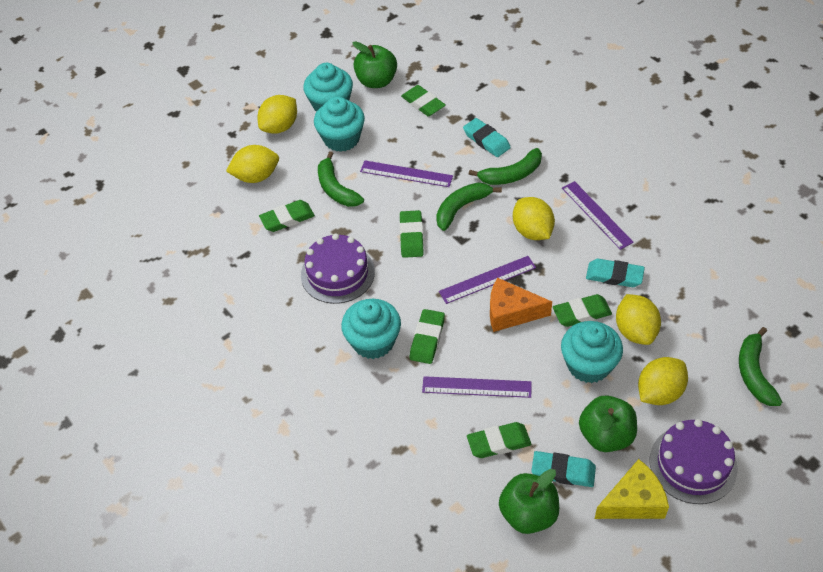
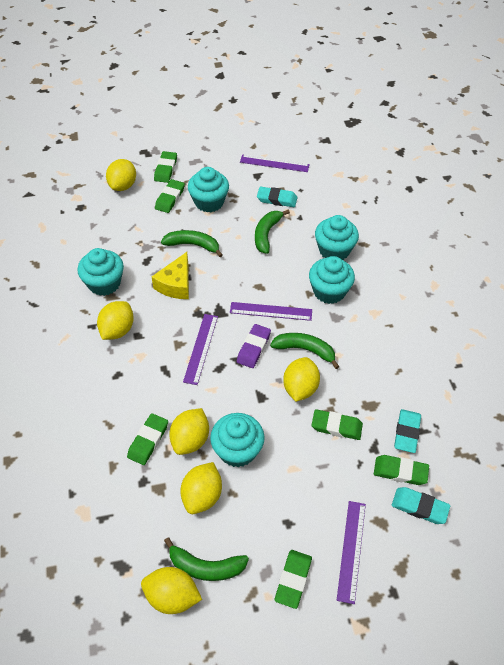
green apple: [352,41,397,88] [499,469,559,534] [579,395,637,452] = 3 -> none = 0
orange cheese: [490,278,552,332] = 1 -> none = 0
purple cake: [301,233,375,304] [649,419,738,504] = 2 -> none = 0
purple eraser: none = 0 -> [237,324,271,368] = 1
turquoise cupcake: [303,63,353,112] [314,96,365,152] [341,299,401,359] [561,321,623,383] = 4 -> [78,248,124,296] [188,167,229,212] [210,413,265,467] [309,256,355,304] [315,215,359,260] = 5
yellow lemon: [226,145,279,183] [258,95,297,134] [513,197,555,240] [616,294,661,345] [638,357,688,405] = 5 -> [97,301,134,340] [106,159,136,191] [141,567,202,614] [169,408,209,455] [180,462,222,514] [283,357,320,402] = 6

